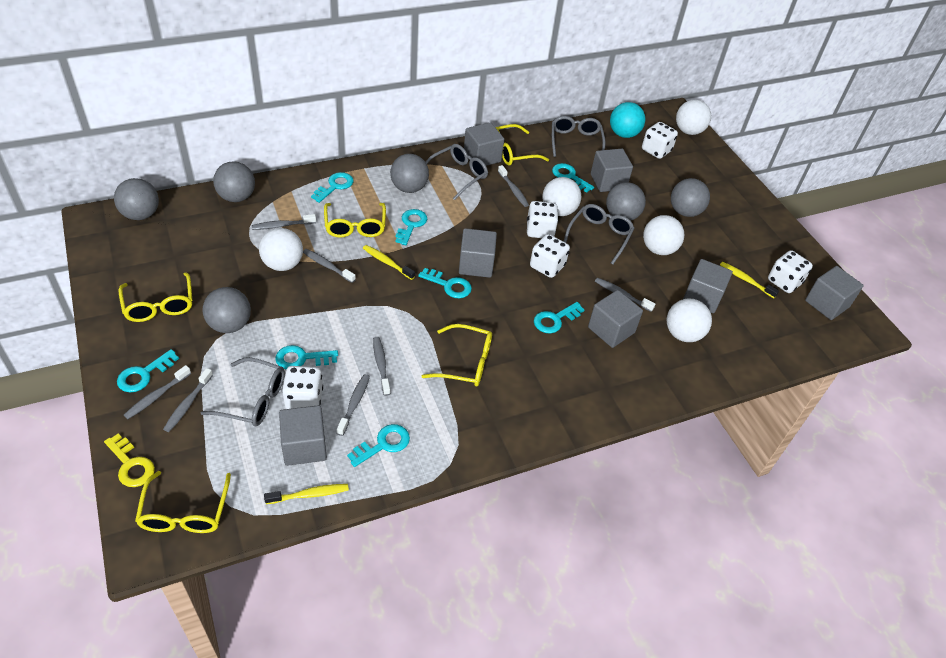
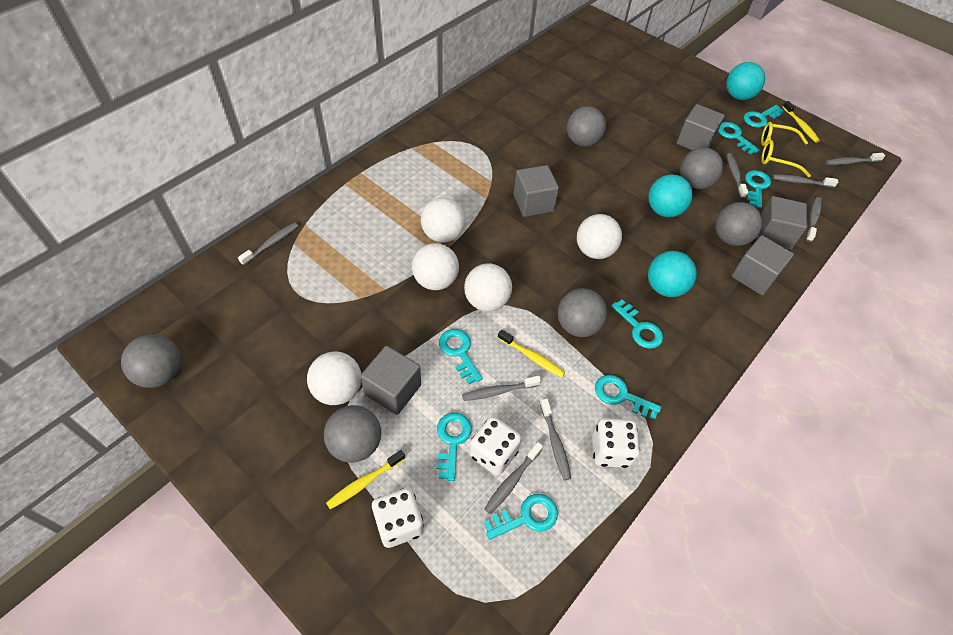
grey cube: [279,405,327,466] [459,228,497,278] [464,122,504,166] [588,290,643,348] [591,149,633,192] [683,259,733,313] [805,266,864,320] = 7 -> [360,346,421,415] [513,165,559,217] [677,104,725,150] [732,235,794,295] [757,196,808,250] = 5
grey glasses: [201,357,285,426] [426,144,488,200] [552,116,606,157] [563,204,635,265] = 4 -> none = 0
turquoise ball: [610,102,645,138] = 1 -> [648,174,693,217] [648,251,697,297] [726,62,765,100] = 3
white dice: [282,366,323,409] [527,201,558,238] [530,234,570,278] [642,122,678,159] [768,250,813,293] = 5 -> [372,488,424,548] [469,416,522,476] [592,418,640,468] = 3
yellow glasses: [119,272,192,322] [135,471,231,533] [324,203,386,238] [422,324,492,387] [495,124,549,165] = 5 -> [761,122,811,177] = 1
yellow key: [104,433,155,487] = 1 -> none = 0

